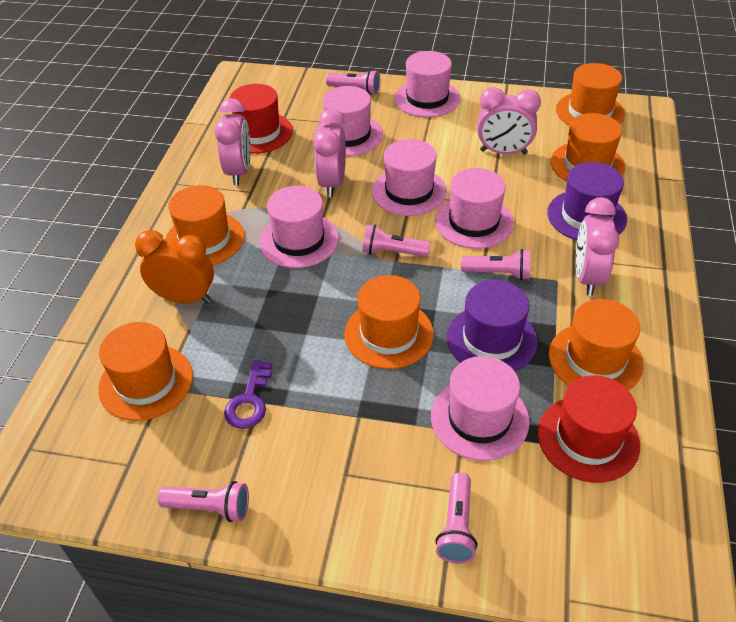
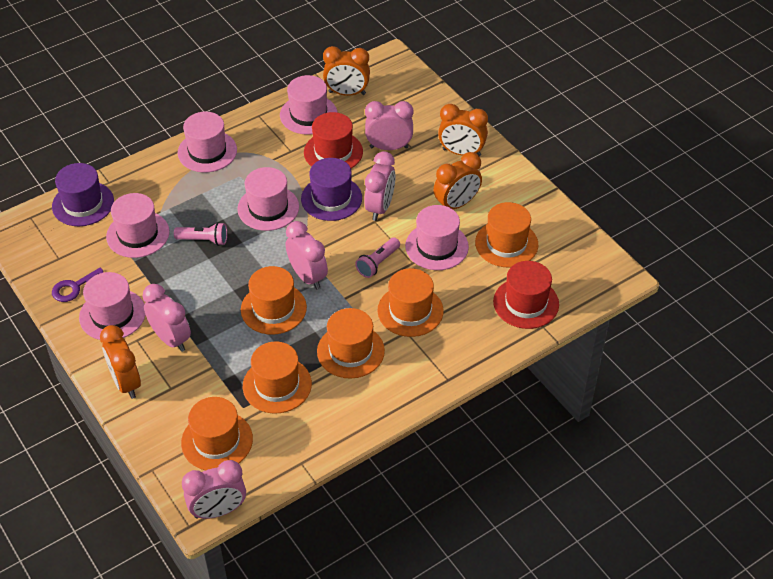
orange clock: [135,230,214,304] = 1 -> [100,325,141,399] [323,46,370,96] [433,152,482,209] [438,104,488,156] = 4
pink clock: [215,98,251,185] [314,109,346,197] [477,87,541,154] [575,197,619,296] = 4 -> [142,284,191,352] [182,460,246,519] [286,221,328,290] [364,151,396,221] [365,101,414,150] = 5
pink flashlight: [158,481,249,522] [326,70,380,95] [362,224,431,257] [435,472,477,564] [461,249,530,280] = 5 -> [174,222,227,246] [355,238,400,278] = 2

